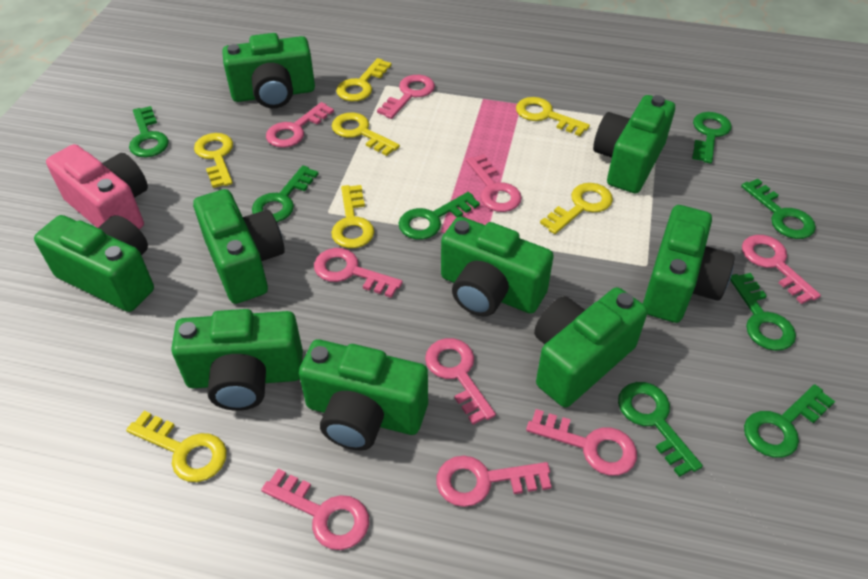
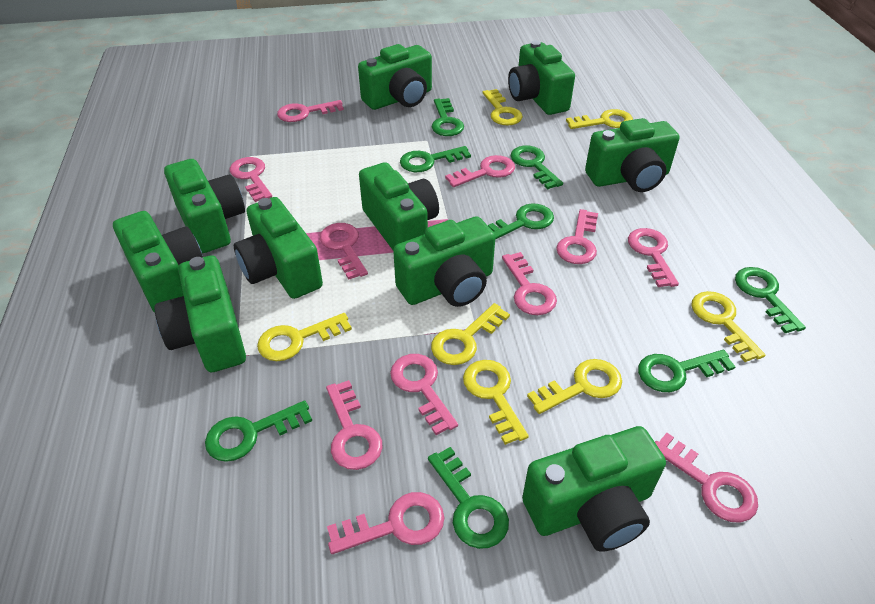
green camera: [34,215,154,312] [171,309,303,411] [193,189,284,304] [222,33,315,108] [299,340,428,451] [441,216,554,317] [534,287,648,407] [593,95,675,193] [643,205,735,323] = 9 -> [113,211,203,313] [154,255,246,372] [164,159,245,253] [234,197,323,299] [358,44,432,110] [359,162,439,250] [393,216,495,307] [508,40,575,115] [522,426,666,552] [585,118,679,192] = 10
pink camera: [46,144,148,229] = 1 -> none = 0
pink key: [261,469,369,550] [266,102,334,148] [314,248,403,298] [377,75,435,119] [425,338,496,425] [436,456,552,507] [466,154,522,212] [526,409,637,476] [742,235,821,304] = 9 -> [230,157,272,202] [277,100,344,122] [320,223,368,280] [326,380,382,470] [327,492,444,554] [390,354,458,435] [445,155,515,187] [502,252,557,315] [556,209,598,264] [628,228,679,287] [655,433,758,523] = 11

